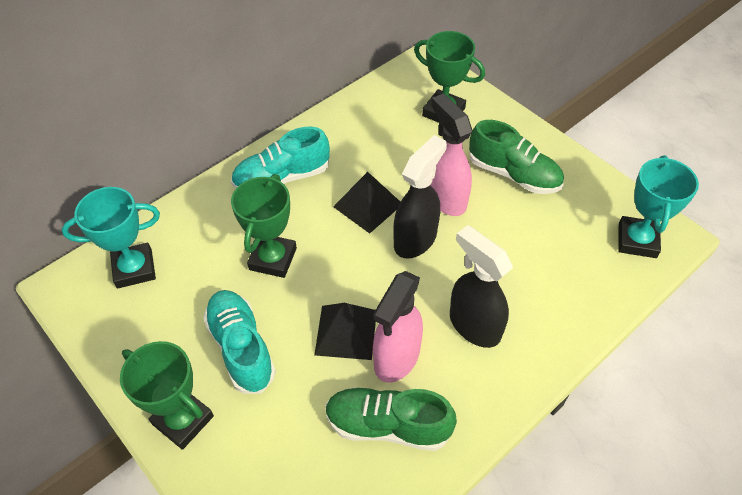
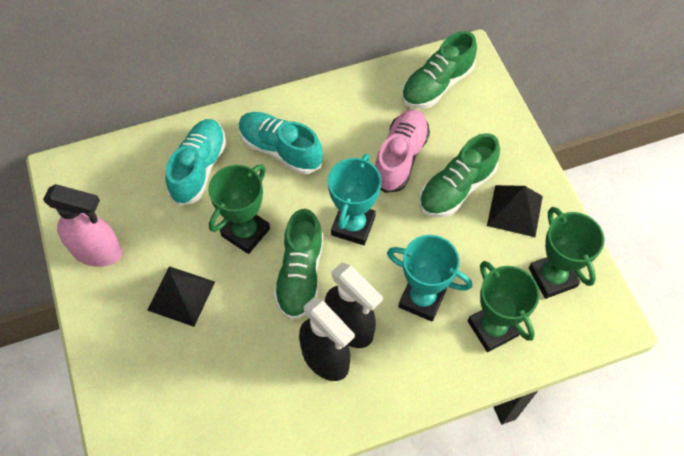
green shoe: [325,387,457,451] [469,120,564,194] = 2 -> [274,209,323,320] [402,31,477,109] [419,133,500,217] = 3
pink shoe: none = 0 -> [375,109,430,193] = 1
pink spray bottle: [373,271,423,383] [431,94,472,216] = 2 -> [43,184,122,267] = 1

